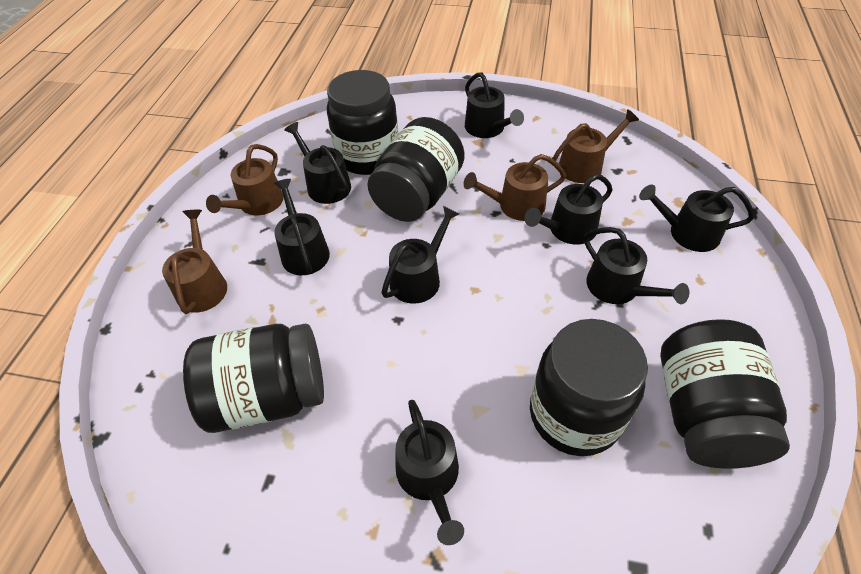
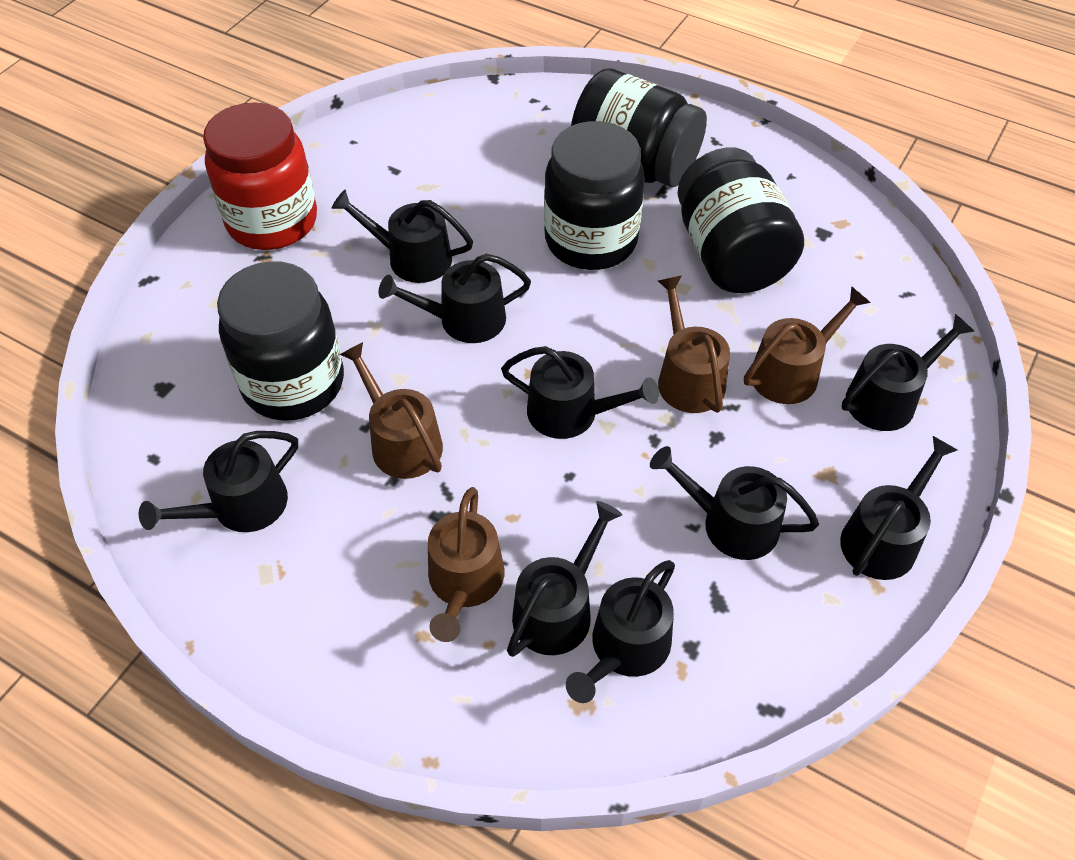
black jar: [183,324,324,433] [327,70,399,175] [367,117,465,222] [530,319,648,456] [660,319,790,469] = 5 -> [217,261,344,421] [544,121,645,270] [571,68,707,187] [678,147,804,293] = 4
black watering can: [274,179,330,275] [284,122,351,204] [381,206,459,304] [395,400,464,545] [465,72,524,138] [524,174,613,245] [584,227,689,304] [639,185,754,252] = 8 -> [139,431,298,532] [331,190,473,283] [378,254,531,343] [501,346,659,439] [507,501,622,657] [566,560,675,703] [650,446,819,560] [840,436,957,580] [842,314,975,431] = 9
red jar: none = 0 -> [203,102,317,250] = 1

